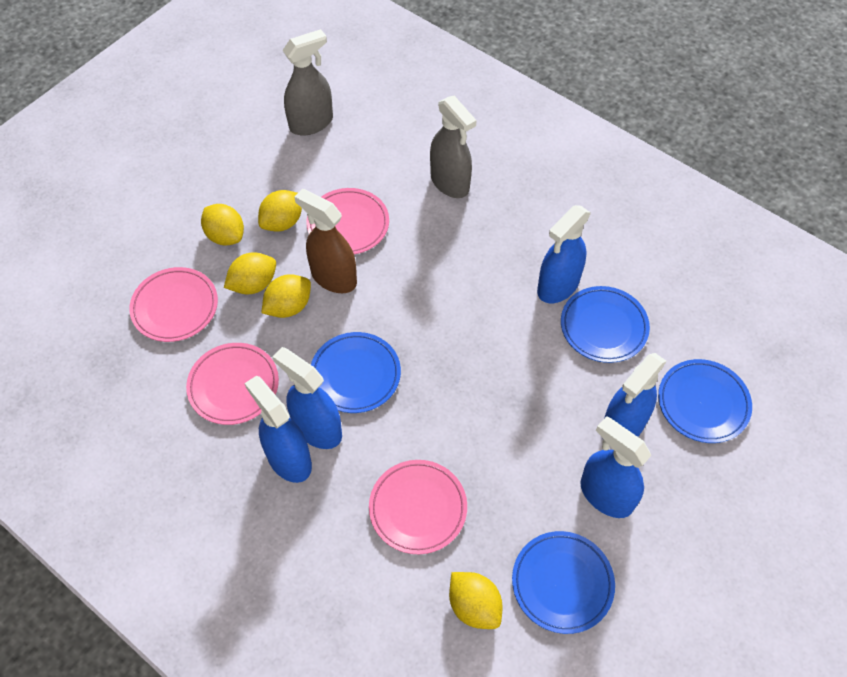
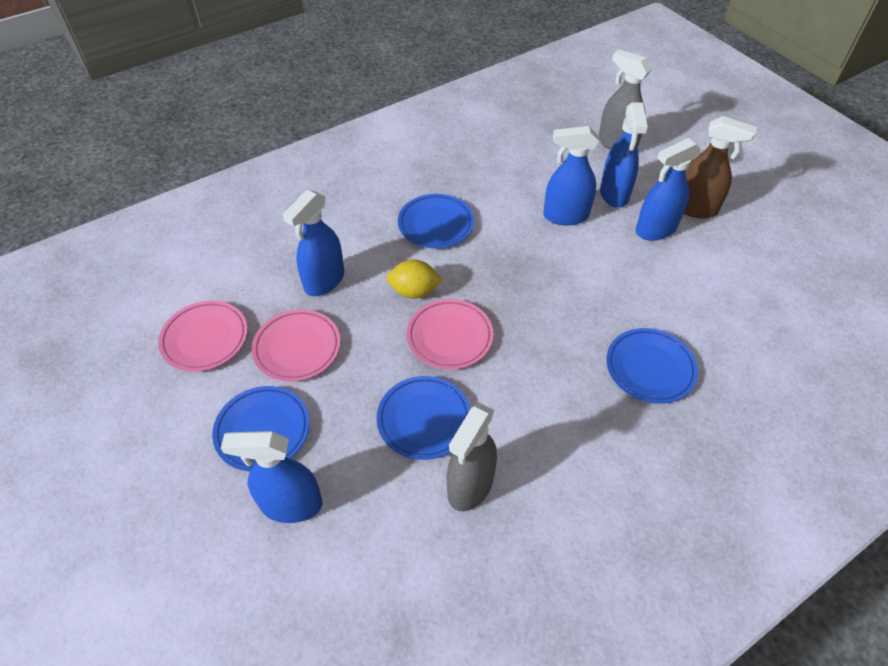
pink plate: [129,267,218,342] [186,343,279,425] [306,188,389,255] [369,460,467,554] = 4 -> [158,301,248,372] [252,309,340,382] [407,299,493,370] = 3
yellow lemon: [201,204,244,245] [224,252,276,294] [258,190,302,231] [261,274,311,318] [449,572,502,629] = 5 -> [386,259,443,299] = 1

